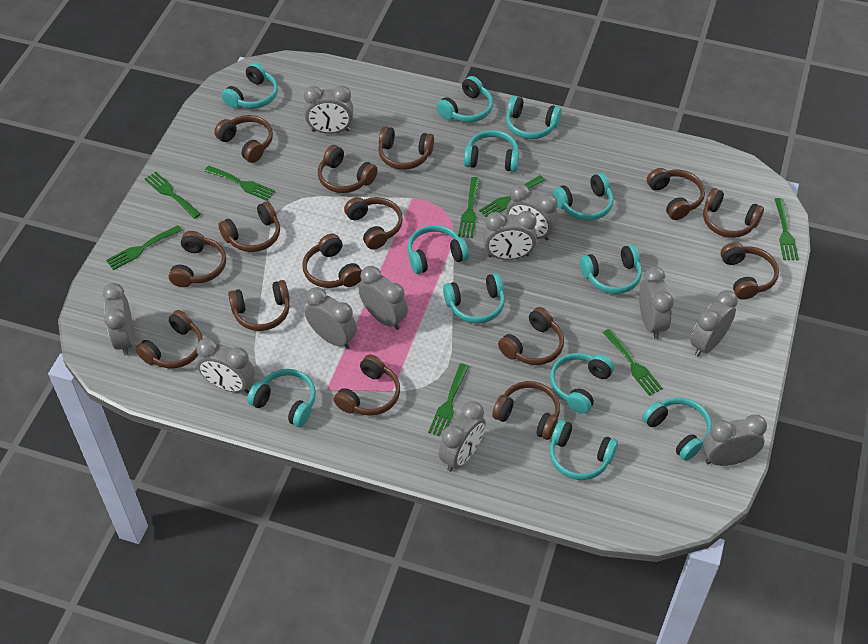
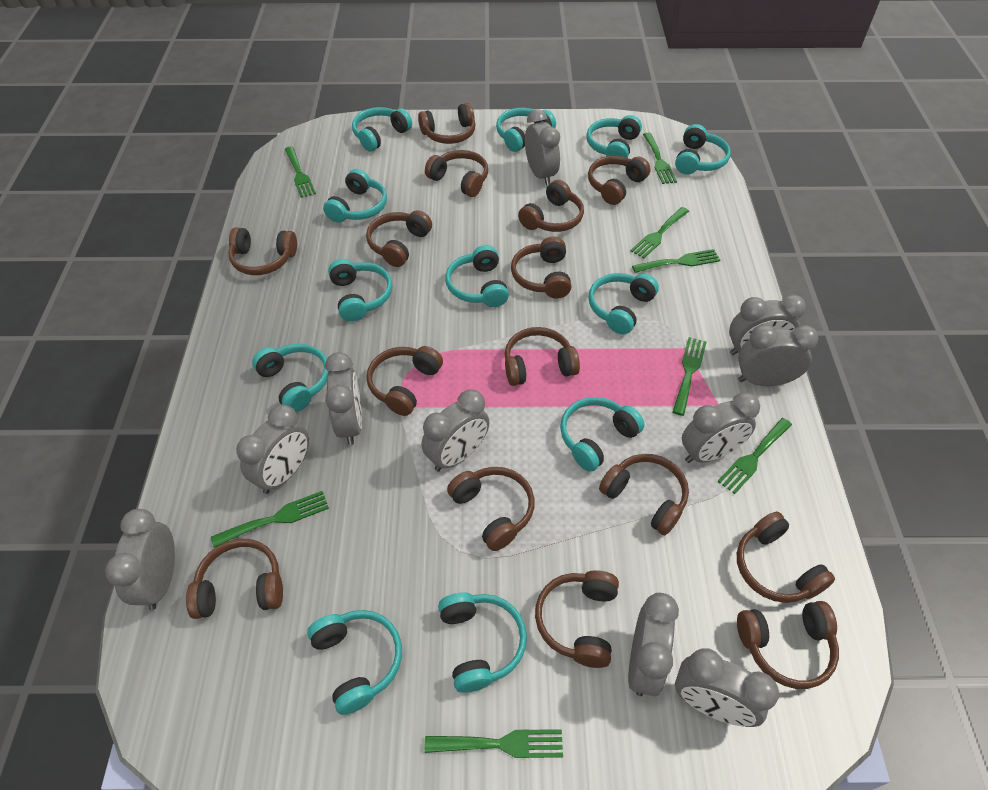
grey clock: [103,283,134,356] [196,338,255,393] [304,85,353,134] [305,287,357,349] [359,266,408,330] [439,401,486,472] [483,211,537,260] [506,184,558,241] [639,266,674,339] [690,290,738,357] [703,414,767,466] = 11 -> [105,509,175,610] [236,405,309,494] [325,352,362,445] [421,389,490,471] [525,109,560,186] [628,593,679,696] [675,648,779,727] [682,392,760,463] [729,294,806,355] [738,325,819,386] = 10

